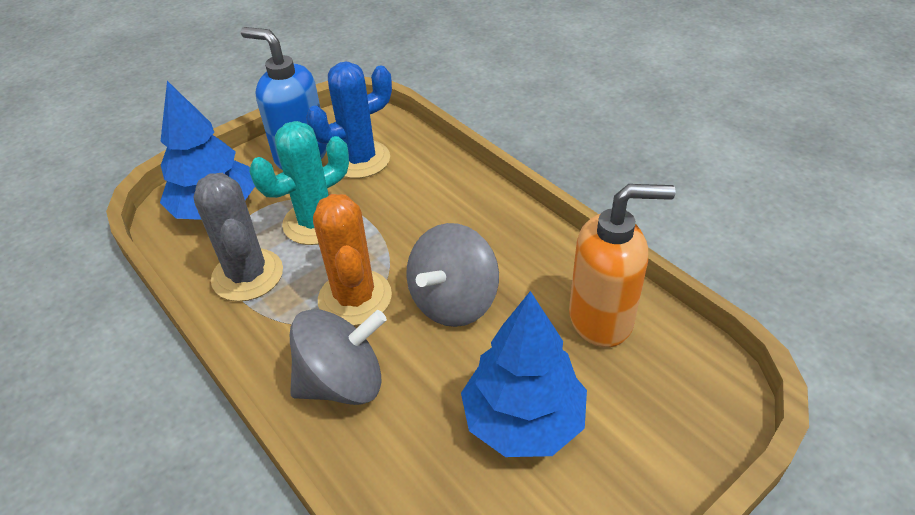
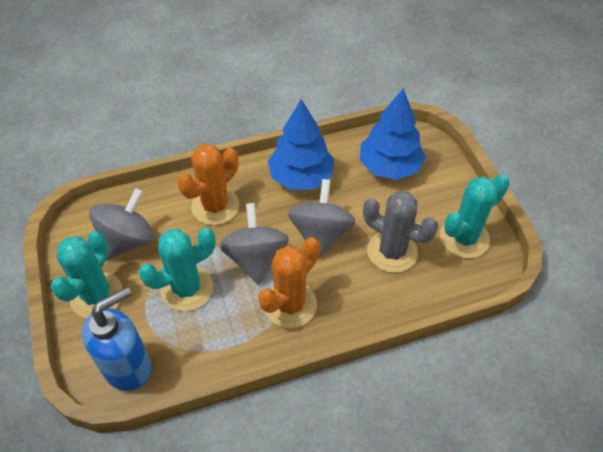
blue cactus: [306,62,392,178] = 1 -> none = 0
grey spinning top: [290,309,387,405] [407,223,499,327] = 2 -> [89,188,155,260] [219,203,289,285] [288,179,356,258] = 3
orange cactus: [313,194,392,326] = 1 -> [177,144,239,225] [258,237,320,328] = 2
orange soap dispenser: [569,184,676,347] = 1 -> none = 0
turquoise cactus: [249,121,349,245] = 1 -> [50,231,123,318] [139,228,216,311] [440,174,510,258] = 3

